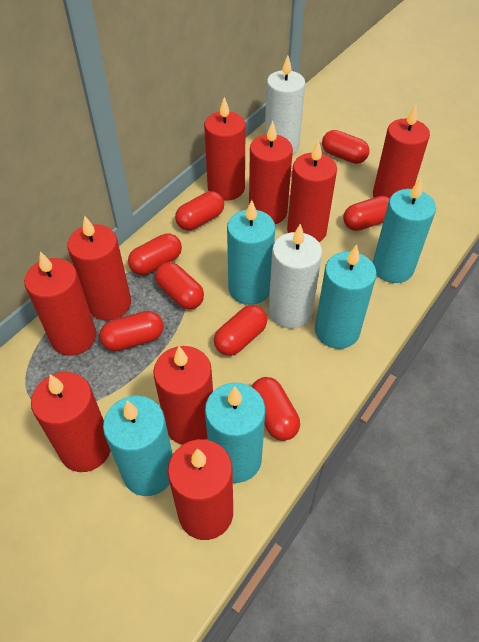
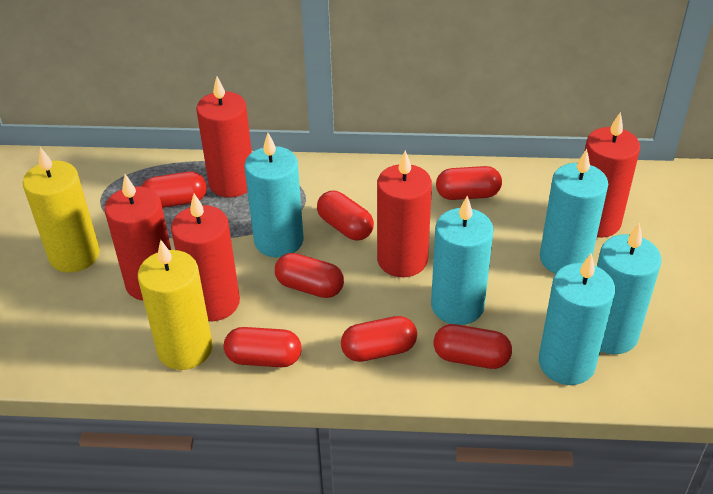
red candle: [24,251,96,356] [31,372,111,472] [67,215,131,321] [153,346,213,445] [168,439,233,540] [204,97,246,201] [249,121,293,224] [287,140,337,242] [373,105,430,198] = 9 -> [104,174,171,301] [171,194,240,321] [196,76,252,197] [377,150,432,277] [584,112,640,238] = 5
red capsule: [99,311,164,351] [128,233,182,275] [155,262,204,309] [175,191,224,231] [214,305,267,356] [252,377,300,441] [322,130,369,164] [343,196,390,231] = 8 -> [141,172,207,208] [224,327,302,367] [275,253,344,298] [317,191,374,241] [341,316,417,362] [434,324,512,369] [436,166,502,200] = 7
white candle: [265,55,305,154] [268,224,322,329] = 2 -> none = 0
yellow candle: none = 0 -> [23,147,100,273] [138,240,213,370] = 2

